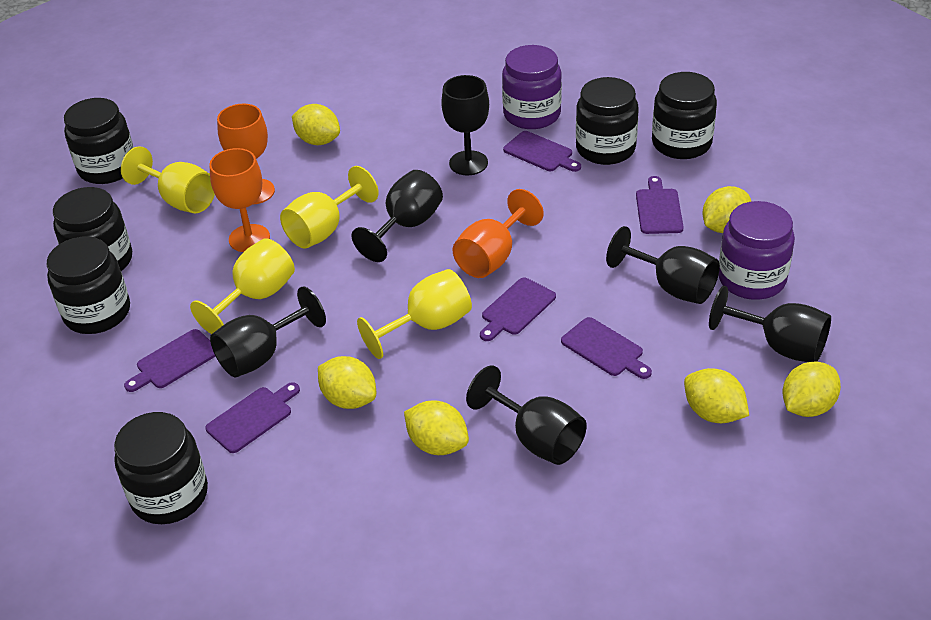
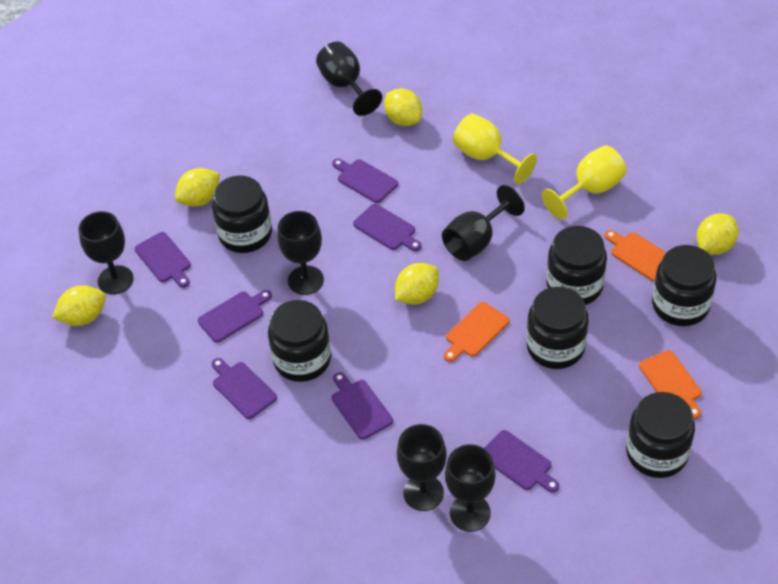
orange cutting board: none = 0 -> [444,302,509,362] [604,230,666,282] [639,350,702,419] = 3
orange goblet: [209,148,270,252] [217,104,275,205] [453,189,544,278] = 3 -> none = 0
purple cutting board: [124,329,216,392] [206,382,300,453] [480,278,556,341] [503,131,581,172] [561,317,652,379] [636,176,684,234] = 6 -> [135,232,191,288] [198,290,272,343] [212,358,277,419] [332,158,398,203] [332,372,393,440] [353,204,422,251] [484,430,559,493] = 7
purple jar: [502,45,562,129] [719,201,795,300] = 2 -> none = 0
yellow goblet: [121,146,215,213] [190,238,295,334] [280,166,379,249] [357,269,472,359] = 4 -> [453,113,537,184] [542,145,627,220] = 2
yellow lemon: [292,104,340,145] [318,356,376,409] [404,400,469,455] [684,368,749,423] [702,186,751,233] [783,361,841,417] = 6 -> [52,285,106,326] [175,168,220,207] [384,88,422,126] [395,263,439,304] [696,214,739,255] = 5

